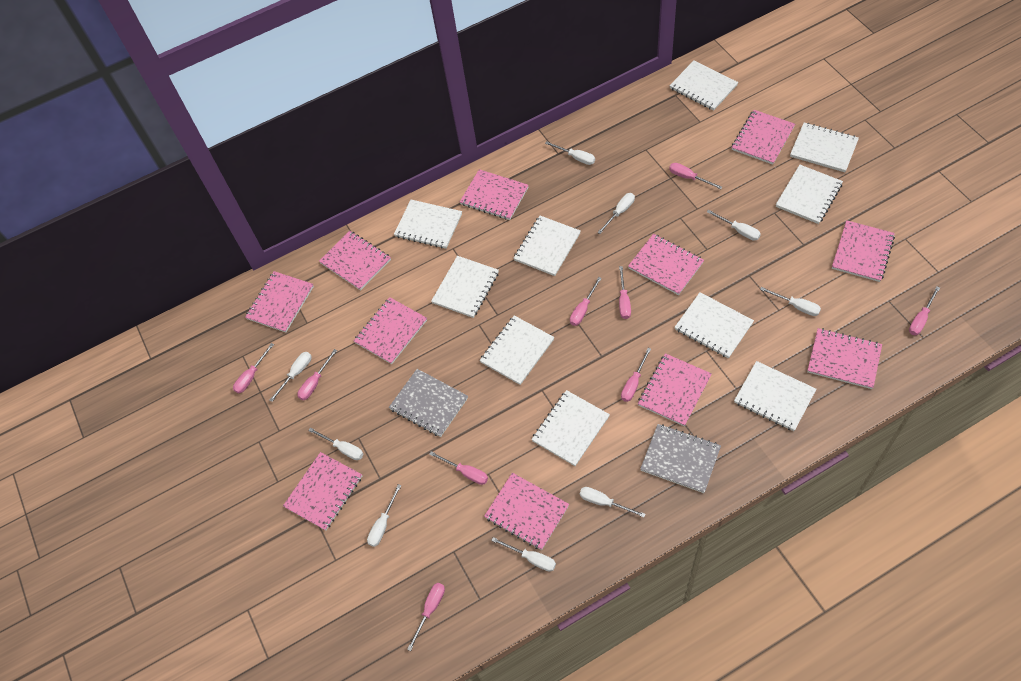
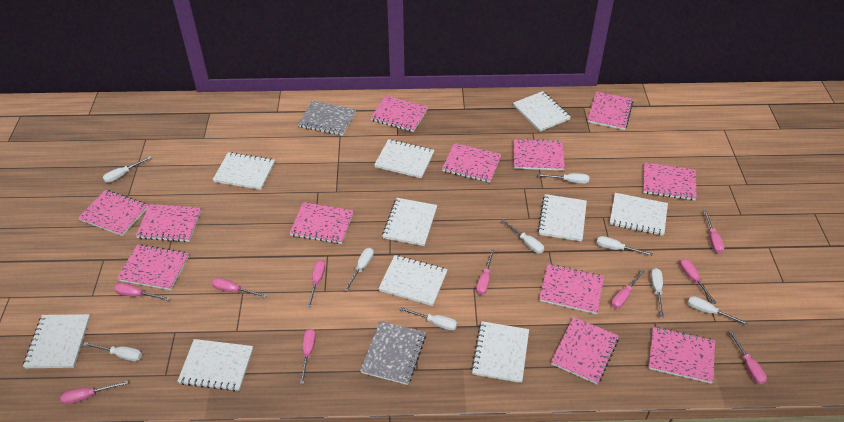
pink notebook: [245,271,314,332] [283,452,362,531] [319,231,391,291] [354,297,427,364] [460,169,529,220] [484,473,569,550] [628,234,704,295] [638,353,712,426] [732,110,795,165] [807,328,882,389] [832,220,895,282] = 11 -> [78,190,148,236] [117,244,189,290] [135,204,201,242] [290,202,354,244] [370,96,428,132] [442,143,501,183] [513,138,565,171] [539,264,604,314] [551,317,619,384] [587,91,633,130] [643,162,697,201] [648,327,715,384] = 12
pink screwdriver: [233,343,274,393] [297,349,337,400] [407,583,445,651] [429,451,488,485] [570,277,602,326] [619,266,631,319] [621,348,651,402] [669,163,722,189] [909,286,940,335] = 9 -> [60,381,128,404] [114,283,170,301] [212,278,267,298] [300,329,316,384] [307,260,325,308] [476,249,494,295] [611,270,645,309] [680,259,717,304] [704,210,724,254] [728,330,767,384] = 10

